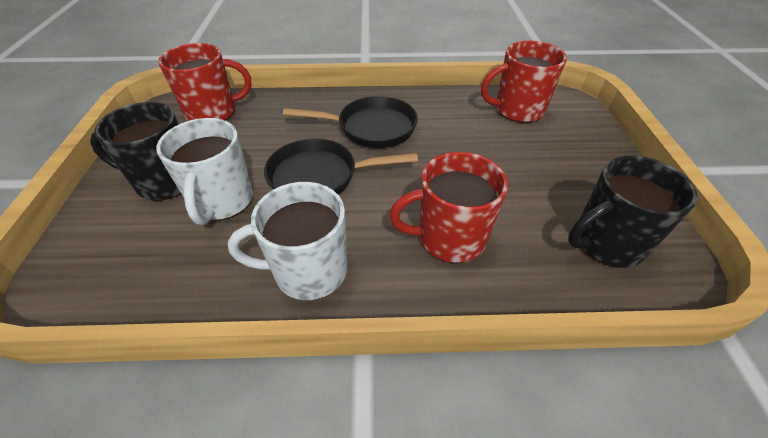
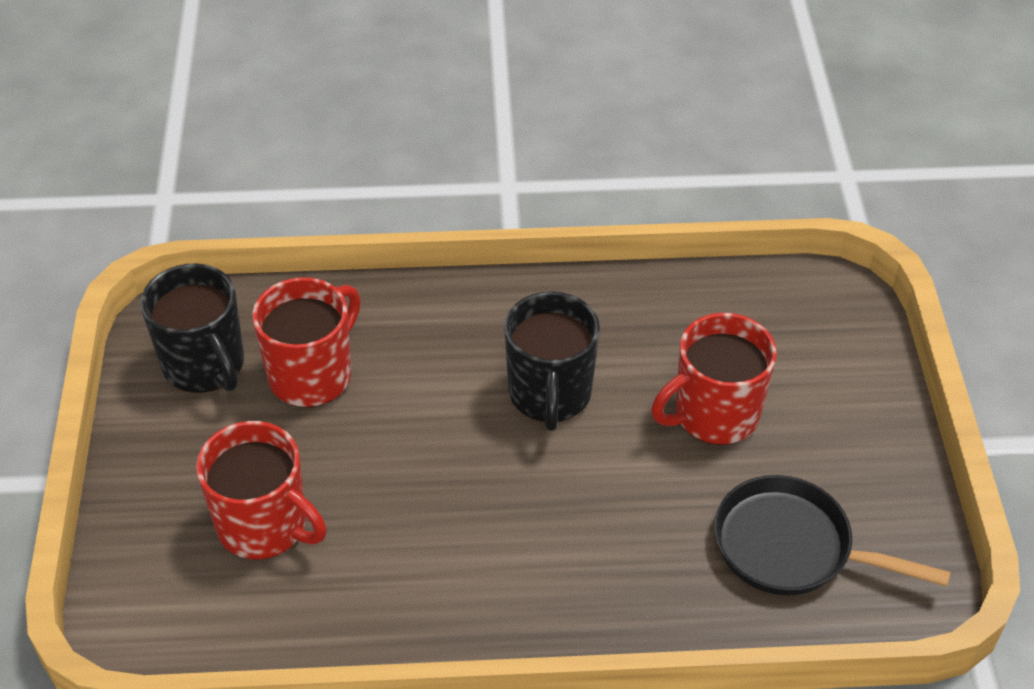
black pan: [264,138,418,194] [283,96,418,148] = 2 -> [714,475,951,595] = 1
white mug: [156,118,253,225] [228,182,347,300] = 2 -> none = 0

